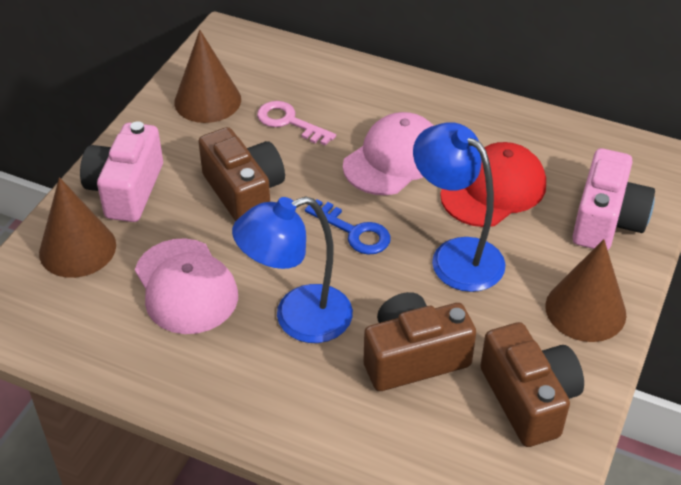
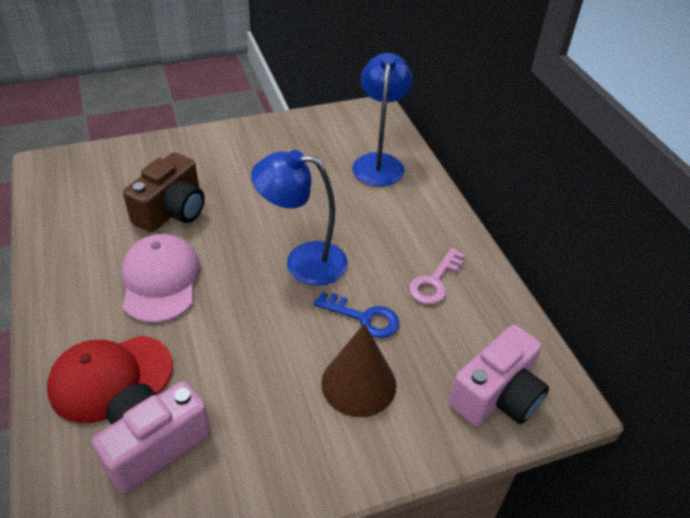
brown camera: [198,127,285,221] [364,292,476,391] [480,322,584,447] = 3 -> [123,152,205,232] = 1
brown cone: [39,177,116,278] [174,30,241,123] [545,239,626,342] = 3 -> [321,323,396,417] = 1
pink cap: [135,238,238,334] [343,112,434,195] = 2 -> [122,234,201,323] = 1

